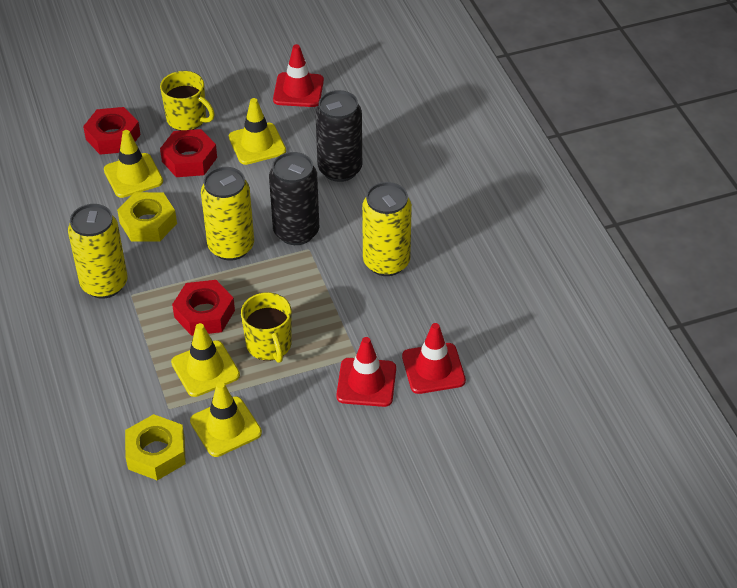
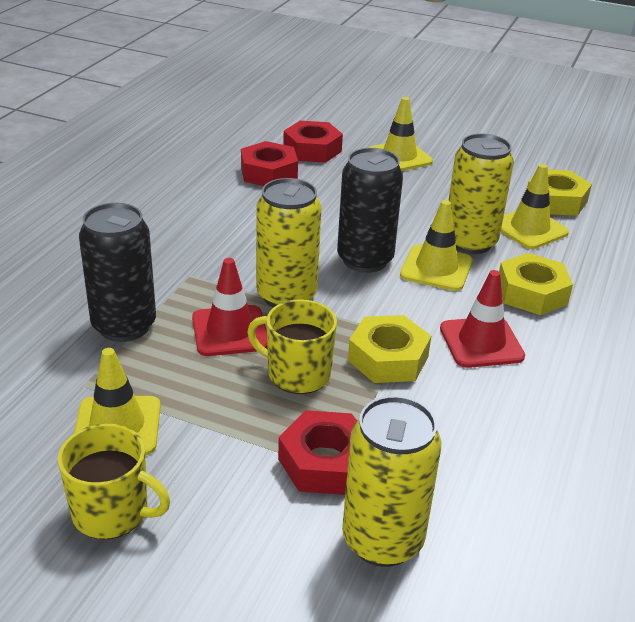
red traffic cone: [273,44,324,107] [336,337,396,407] [402,323,466,394] = 3 -> [192,258,267,356] [440,270,525,368] = 2
yellow nut: [117,192,177,242] [125,414,186,480] = 2 -> [348,315,431,383] [499,253,573,315] [527,169,592,216] = 3

